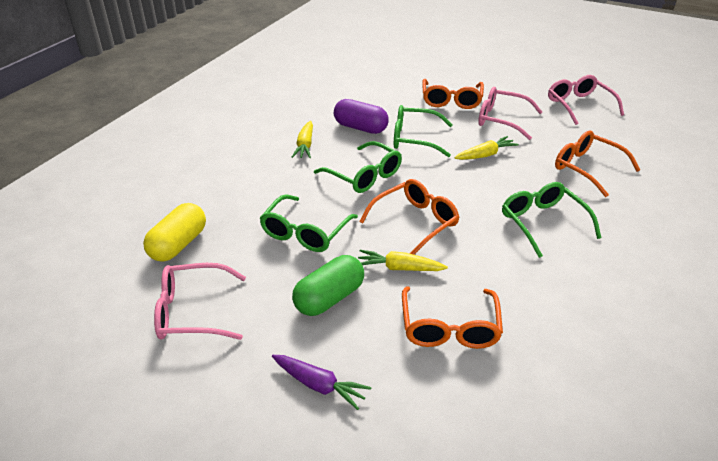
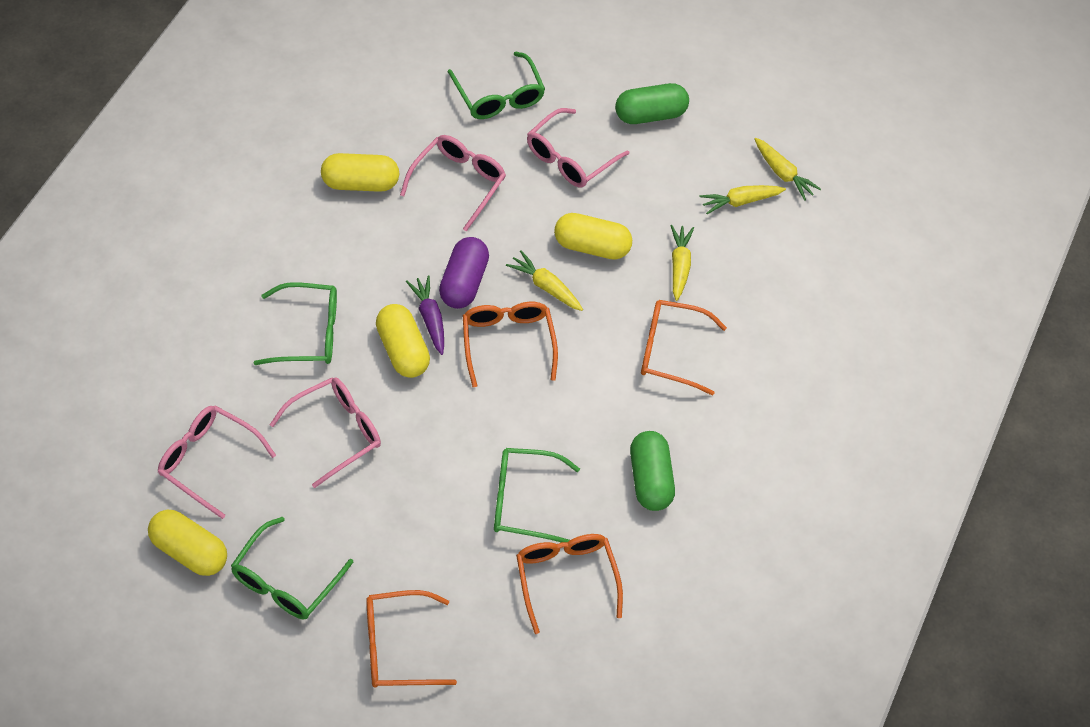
green capsule: [292,255,364,316] = 1 -> [615,83,689,124] [630,431,675,511] = 2
pink glasses: [154,263,246,340] [478,87,542,140] [548,75,624,125] = 3 -> [158,405,276,519] [269,377,381,488] [400,135,506,232] [527,108,629,188] = 4
yellow capsule: [143,203,206,262] = 1 -> [148,510,227,576] [321,153,399,192] [376,304,430,378] [554,213,632,260] = 4
yellow carrot: [292,121,313,158] [358,250,448,271] [454,136,519,160] = 3 -> [506,250,583,311] [670,225,694,301] [699,185,786,214] [754,138,821,201] = 4

